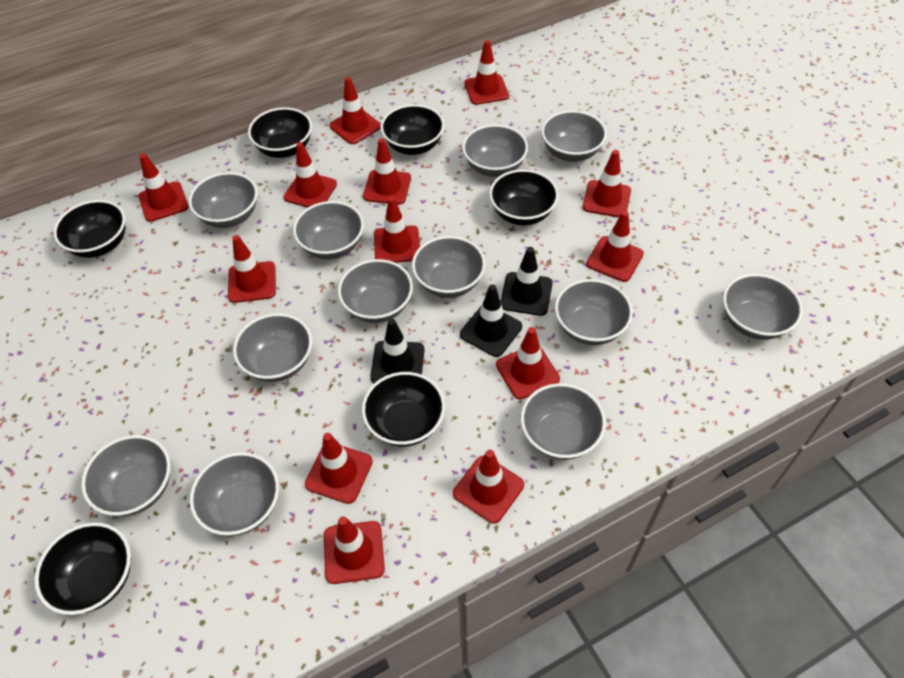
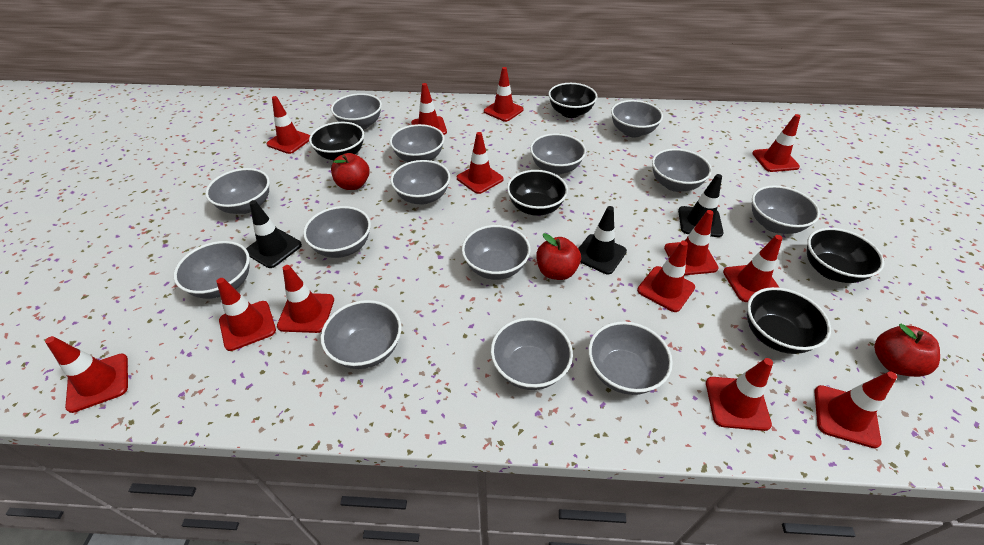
black bowl: [34,522,131,615] [53,200,125,258] [248,107,312,158] [362,372,445,447] [380,104,444,155] [489,169,559,225] = 6 -> [309,122,364,160] [507,170,568,216] [548,83,597,118] [747,287,831,354] [807,228,884,283] = 5
grey bowl: [81,435,170,516] [189,172,258,228] [190,452,279,536] [233,313,312,382] [293,201,364,259] [338,259,413,323] [412,236,485,298] [462,124,528,177] [521,383,606,460] [541,110,607,162] [555,279,633,345] [723,274,803,340] = 12 -> [174,241,250,299] [205,168,270,214] [303,206,371,258] [321,300,401,369] [331,93,382,130] [390,124,444,162] [391,160,450,205] [462,225,531,280] [491,318,573,390] [530,133,586,175] [588,321,673,395] [611,100,663,137] [652,149,712,192] [752,186,820,234] = 14
red apple: none = 0 -> [331,153,370,190] [536,233,581,280] [874,324,940,377] = 3

